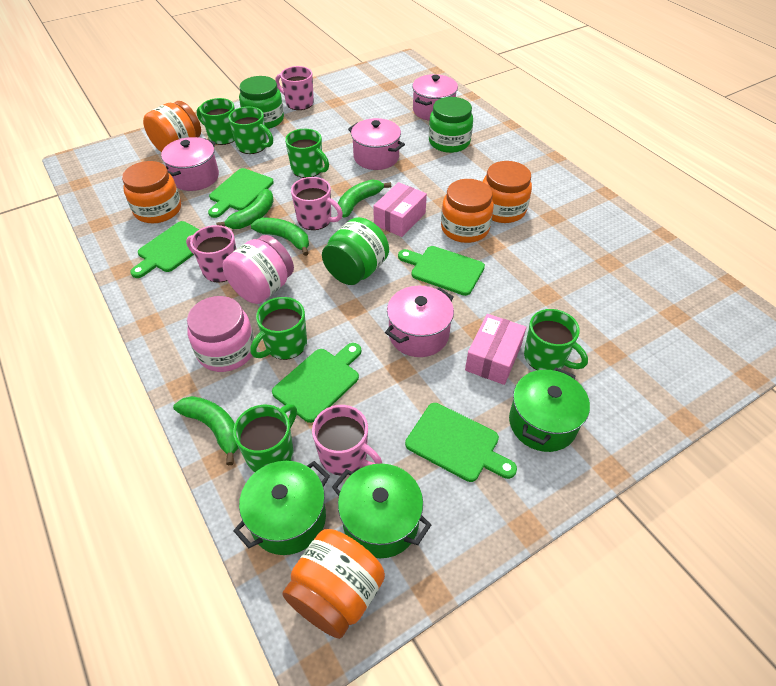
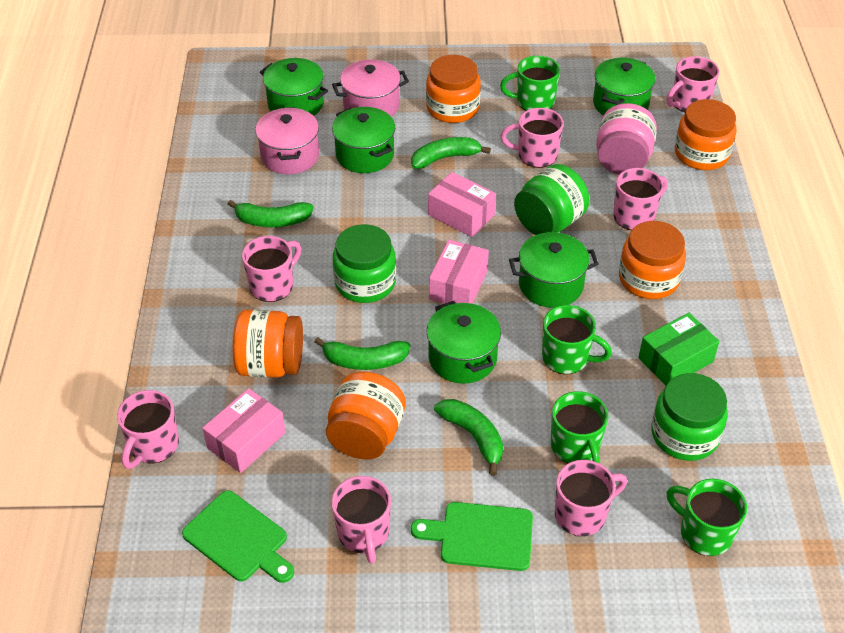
green box: none = 0 -> [638,313,719,385] = 1
green cutting board: [130,221,199,278] [208,168,274,218] [272,343,361,423] [398,246,485,296] [405,403,517,482] = 5 -> [182,490,294,583] [411,502,533,571] = 2
green mug: [197,98,235,145] [228,107,273,154] [233,404,297,472] [250,297,307,360] [285,129,329,178] [524,309,588,370] = 6 -> [500,56,560,111] [542,305,612,374] [551,391,608,464] [666,479,747,556] = 4
green pot: [233,461,330,555] [332,463,431,558] [509,367,590,452] = 3 -> [260,58,328,116] [332,107,395,173] [427,301,501,384] [509,232,599,308] [593,58,656,115] = 5
pink box: [373,182,427,237] [465,314,526,385] = 2 -> [202,388,286,473] [428,172,496,237] [429,240,489,304] = 3
pink jar: [187,296,254,372] [223,235,294,304] = 2 -> [596,103,657,174] = 1
pink mug: [186,225,236,283] [275,66,314,110] [291,177,343,230] [312,405,382,476] = 4 -> [117,390,179,469] [242,236,301,302] [331,476,391,564] [501,108,564,168] [555,460,627,536] [613,168,668,230] [666,56,719,112] = 7
pink pot: [161,137,219,191] [348,118,405,170] [385,286,454,357] [412,74,458,121] = 4 -> [255,107,319,174] [332,60,409,117] = 2

